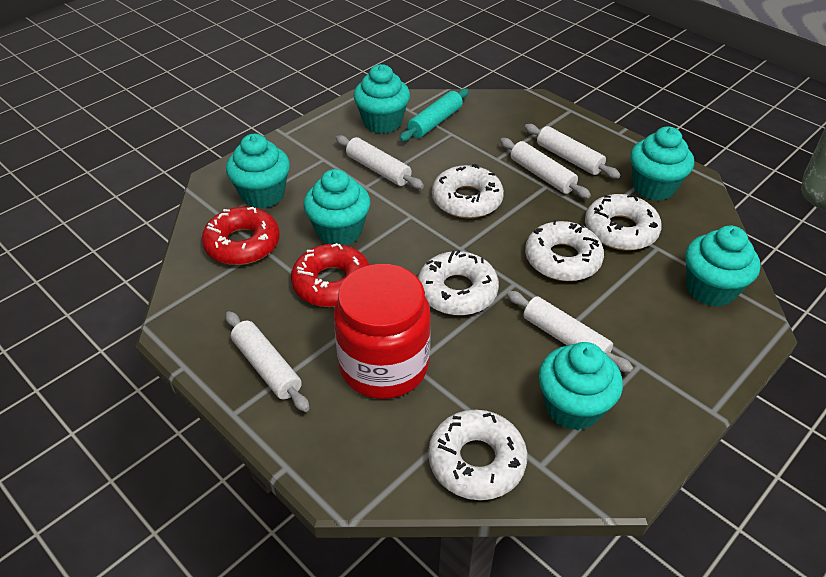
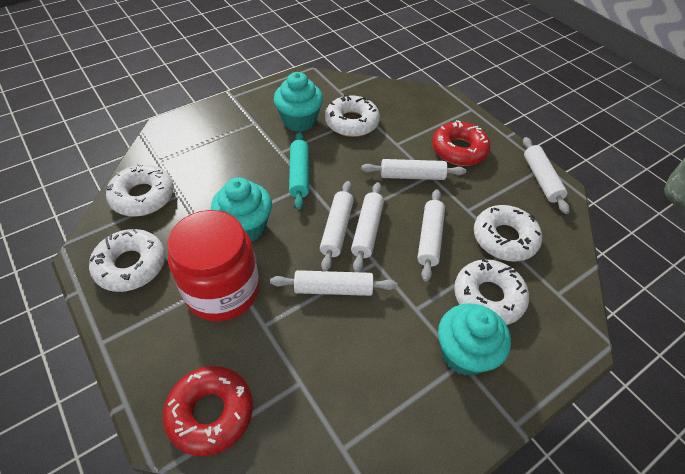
turquoise cupcake: [226,134,290,208] [304,169,370,245] [353,64,410,134] [539,342,623,430] [630,126,694,201] [686,226,761,307] = 6 -> [211,177,272,241] [274,72,323,132] [438,303,511,376] = 3
white rolling pin: [225,311,310,412] [336,135,424,189] [500,138,591,198] [507,291,633,373] [525,124,620,178] = 5 -> [270,270,397,296] [320,181,354,271] [351,182,384,272] [361,159,466,180] [417,189,445,282] [523,137,570,214] = 6

